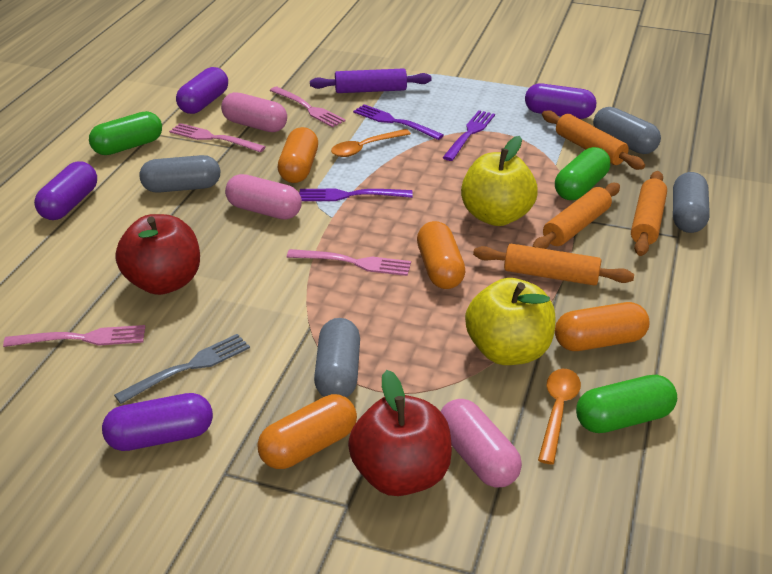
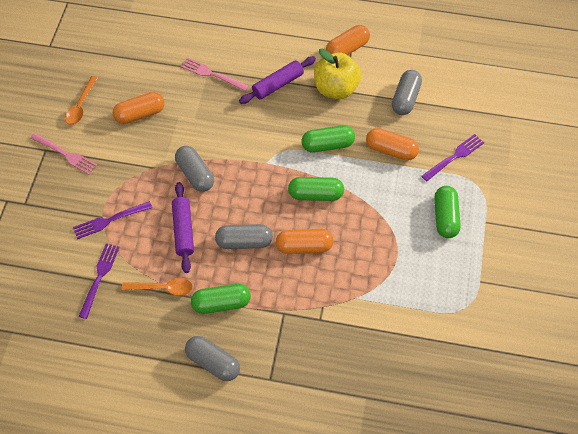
green capsule: [89,111,162,155] [555,147,610,200] [576,375,677,433] = 3 -> [191,284,251,314] [288,177,344,201] [302,125,355,153] [435,186,461,238] = 4
grey fork: [114,334,250,404] = 1 -> none = 0
orange rolling pin: [473,244,634,286] [532,183,620,249] [542,110,645,170] [631,171,667,256] = 4 -> none = 0
pink capsule: [221,92,287,132] [225,174,302,220] [441,399,522,488] = 3 -> none = 0
pink fork: [3,325,145,347] [169,123,266,152] [270,87,346,127] [287,249,411,276] = 4 -> [30,133,97,175] [181,58,249,91] = 2
purple capsule: [34,161,97,220] [102,393,213,451] [176,67,228,114] [525,83,596,119] = 4 -> none = 0
purple rolling pin: [310,68,432,93] = 1 -> [172,182,194,273] [239,56,316,104] = 2
red apple: [115,214,200,295] [348,370,452,496] = 2 -> none = 0
yellow apple: [461,136,538,226] [465,278,556,365] = 2 -> [314,49,361,99] = 1

